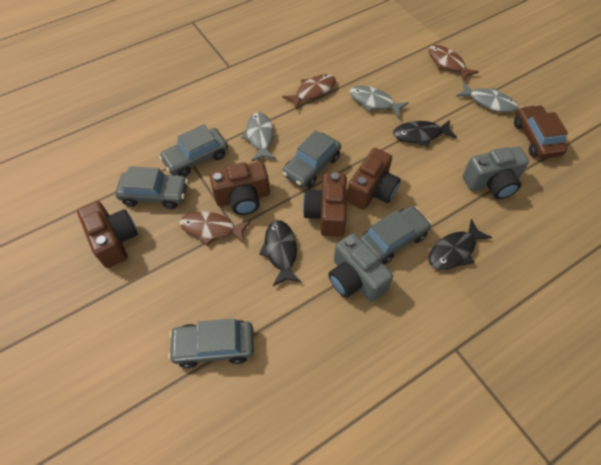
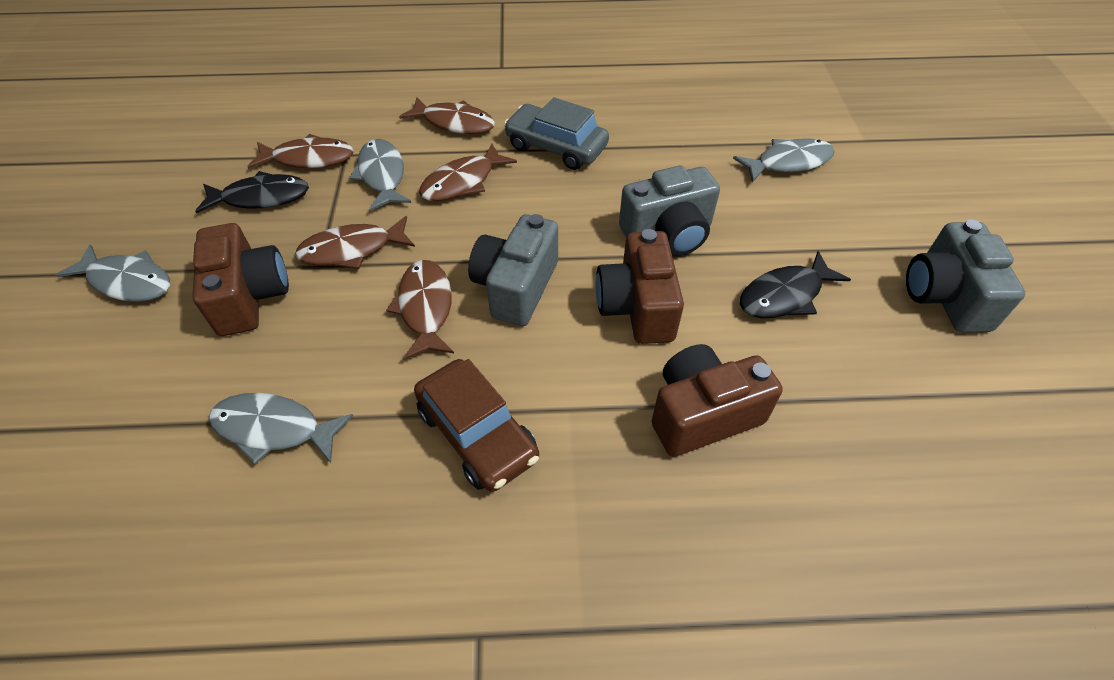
black fish: [259,220,302,286] [393,120,457,147] [429,219,492,270] = 3 -> [195,171,309,213] [740,251,851,318] = 2
brown camera: [77,201,138,268] [209,161,270,215] [303,172,347,237] [347,148,400,210] = 4 -> [192,223,289,336] [596,229,684,344] [652,344,783,457] = 3
brown fish: [179,211,251,245] [282,74,336,110] [429,45,479,82] = 3 -> [247,134,354,169] [295,216,415,269] [386,260,454,360] [399,97,495,134] [419,143,517,201] = 5
grey camera: [328,233,393,302] [463,146,529,199] = 2 -> [468,214,558,326] [619,166,720,256] [906,219,1025,332] = 3
grey car: [115,166,188,209] [159,124,228,177] [168,319,254,368] [282,130,341,188] [360,206,431,264] = 5 -> [504,97,609,170] = 1
grey fish: [241,112,276,162] [350,86,408,118] [456,82,518,112] = 3 -> [56,245,170,302] [209,393,353,464] [349,139,411,211] [733,138,835,183] = 4

